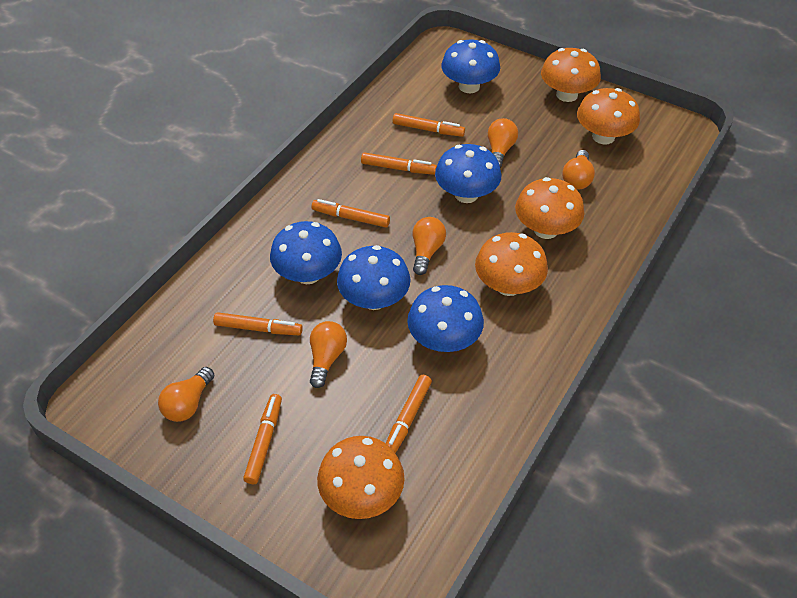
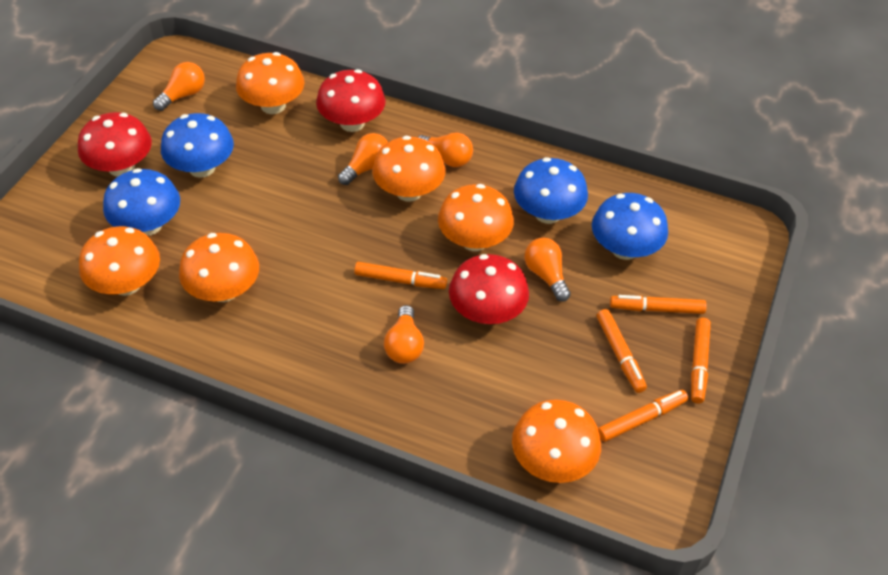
blue mushroom: [270,221,342,284] [337,245,410,310] [407,285,484,352] [435,144,501,203] [441,40,500,93] = 5 -> [103,168,180,236] [161,113,234,178] [514,157,588,224] [592,193,668,260] = 4
orange marker: [213,312,303,335] [243,394,282,484] [312,199,390,227] [361,152,437,175] [386,375,432,454] [393,113,465,137] = 6 -> [354,262,447,289] [597,309,647,393] [598,390,688,442] [610,295,707,314] [691,318,711,403] = 5
orange mushroom: [317,436,405,519] [475,232,548,296] [515,177,584,239] [541,48,601,102] [577,88,640,144] = 5 -> [79,226,160,296] [179,233,259,302] [236,52,305,114] [372,136,445,202] [438,184,514,251] [512,399,601,483] = 6
red mushroom: none = 0 -> [78,112,152,177] [316,69,386,132] [449,254,529,324] = 3

